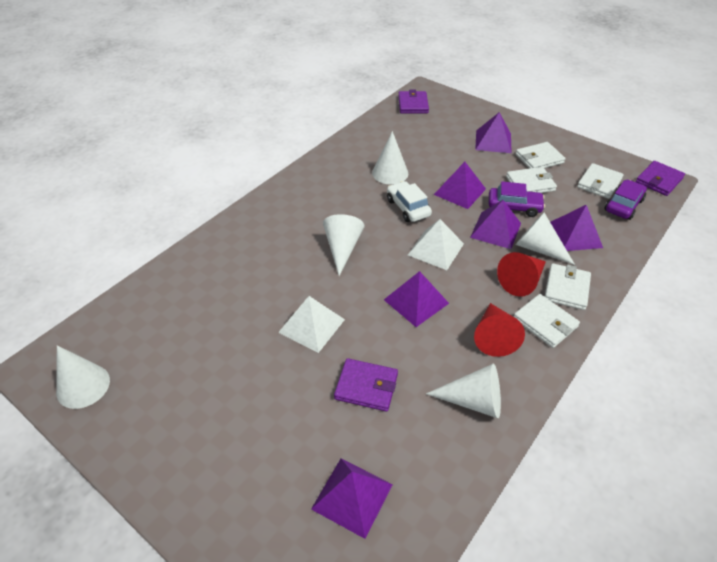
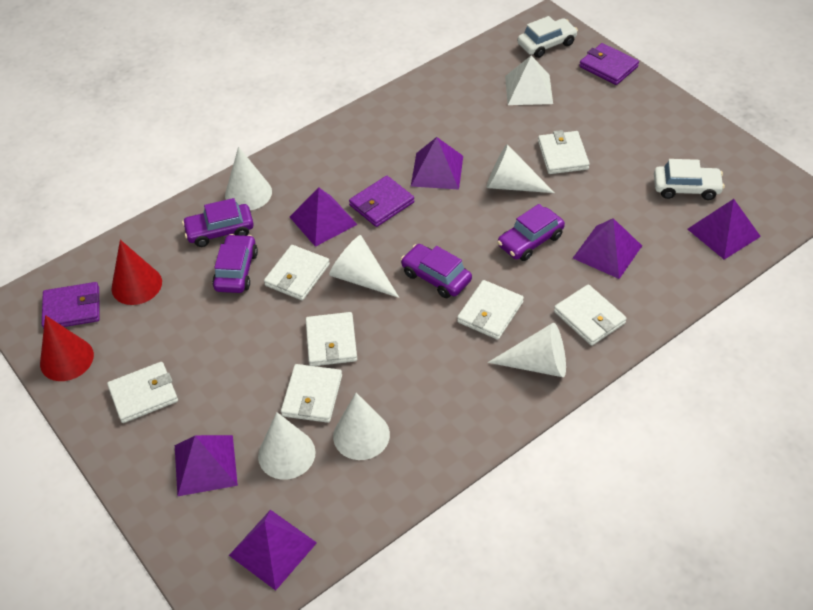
purple car: [489,181,545,217] [604,180,647,220] = 2 -> [182,198,254,247] [212,234,258,293] [401,244,472,298] [497,204,565,261] = 4
white car: [387,181,432,222] = 1 -> [518,16,578,58] [654,159,725,200] = 2
white cone: [56,345,110,409] [323,214,365,276] [372,131,408,184] [426,363,501,418] [516,212,575,265] = 5 -> [225,147,272,210] [258,412,315,480] [329,235,399,298] [333,393,390,460] [486,144,555,193] [488,323,566,377] = 6
white pyramid: [278,296,345,353] [408,219,464,270] = 2 -> [505,56,553,105] = 1
white wallet: [506,167,557,193] [514,294,580,348] [516,142,565,168] [545,263,591,310] [577,163,624,199] = 5 -> [107,362,178,423] [264,245,330,300] [281,364,342,423] [306,312,357,366] [457,280,524,340] [538,130,590,174] [554,284,627,346] = 7

